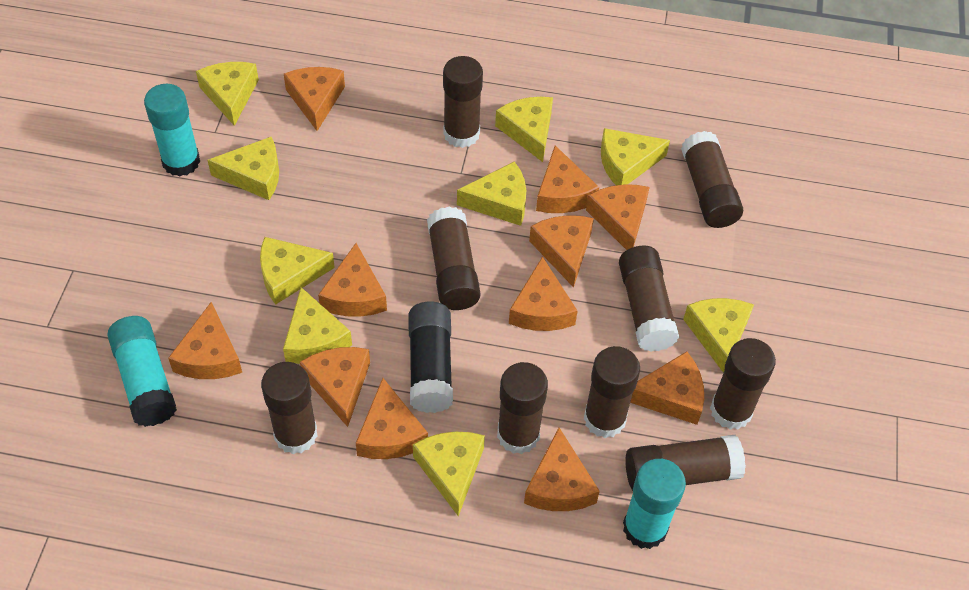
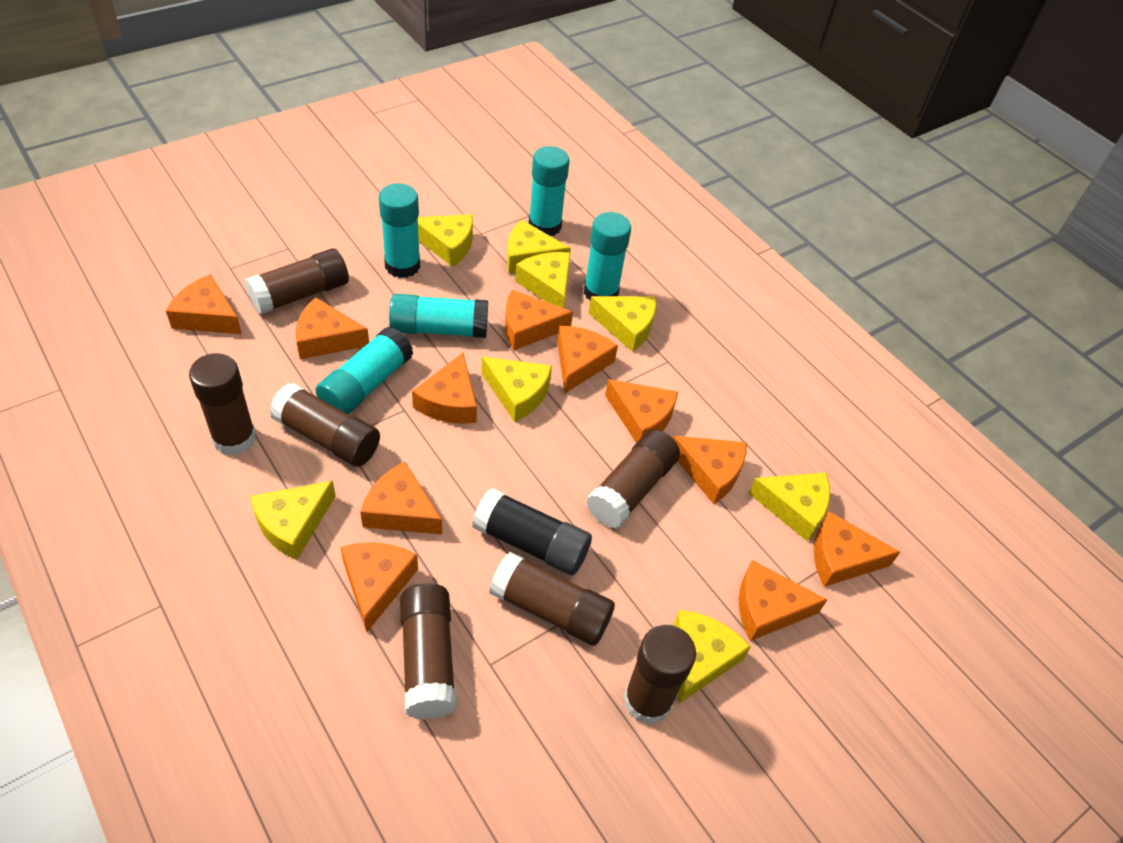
brown glue stick: [261,362,318,454] [427,207,481,310] [443,56,483,148] [497,362,548,454] [584,346,640,438] [619,245,679,352] [625,435,746,491] [681,131,743,228] [710,338,776,430] = 9 -> [189,353,256,456] [245,248,349,314] [269,383,380,467] [400,583,457,720] [489,552,615,646] [586,429,680,528] [624,625,696,724] = 7
turquoise glue stick: [107,316,177,427] [144,84,200,177] [623,459,686,549] = 3 -> [315,327,413,414] [379,183,420,278] [389,294,488,338] [529,146,570,236] [584,212,631,300] = 5
yellow cheese: [196,62,259,126] [207,137,279,200] [260,237,335,305] [283,287,352,364] [413,432,485,516] [457,161,526,226] [495,97,553,162] [601,128,670,185] [683,298,754,373] = 9 -> [250,481,336,560] [418,214,473,267] [481,357,552,422] [507,220,571,273] [515,252,570,308] [589,296,656,352] [674,610,751,704] [749,473,830,542] = 8

